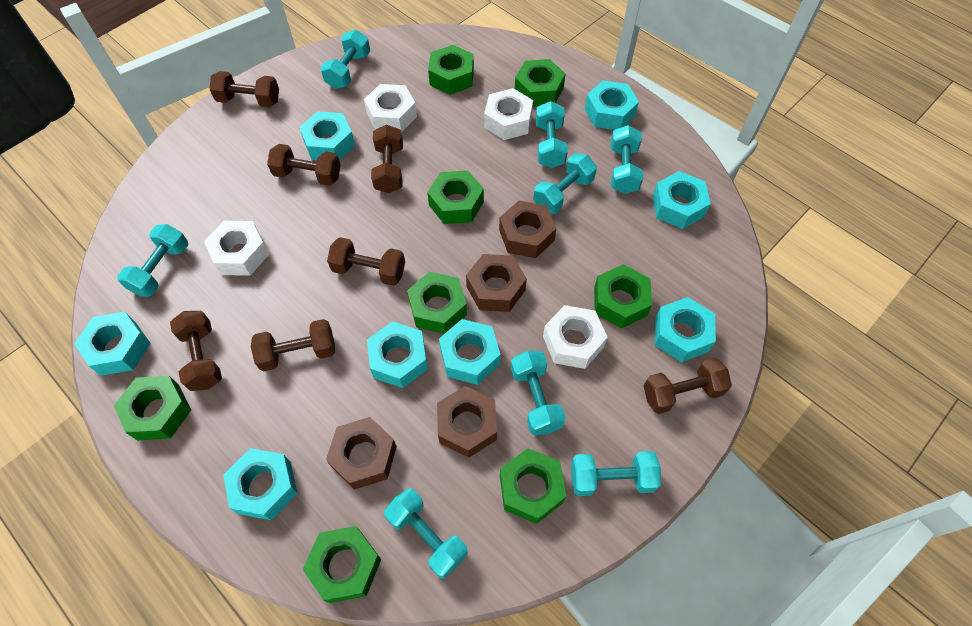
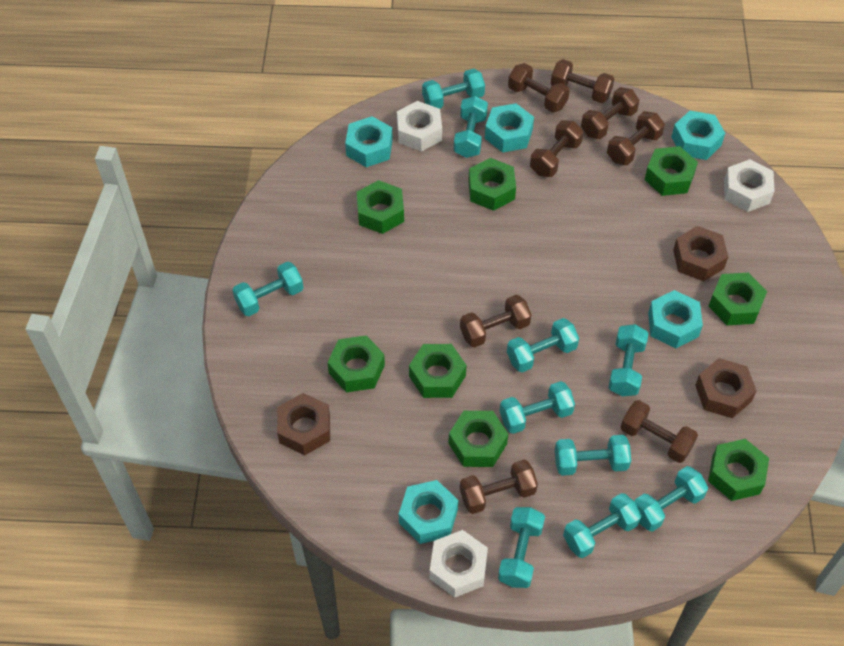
brown dumbbell: [170,311,222,391] [210,71,279,107] [251,319,335,372] [267,144,341,186] [327,237,405,286] [371,125,403,193] [644,358,732,414] = 7 -> [460,295,531,348] [460,460,538,514] [508,63,570,113] [530,120,584,177] [551,59,614,103] [581,87,639,139] [607,111,665,165] [621,400,698,463] = 8
brown nut: [326,417,397,490] [437,386,497,458] [466,254,527,312] [499,201,556,258] = 4 -> [277,393,330,455] [673,226,728,281] [695,358,757,418] = 3
turquoise dumbbell: [117,224,188,297] [321,30,370,89] [384,488,468,579] [511,351,566,435] [533,153,597,214] [536,101,568,168] [571,451,661,496] [610,125,643,194] = 8 -> [232,262,304,316] [422,69,485,109] [454,96,488,158] [498,507,545,588] [500,381,575,434] [507,318,579,373] [555,435,631,476] [563,493,641,558] [608,324,649,396] [635,466,708,532] = 10
turquoise nut: [74,312,150,376] [223,448,298,520] [299,111,355,160] [367,321,428,388] [439,319,500,385] [585,80,639,130] [653,171,711,229] [655,297,716,363] = 8 -> [345,116,393,167] [399,480,458,544] [485,103,534,153] [648,290,703,348] [672,111,725,160] = 5
white nut: [204,221,269,276] [364,84,417,132] [484,88,533,140] [543,305,608,369] = 4 -> [397,101,442,152] [430,530,488,598] [724,159,775,212] = 3

